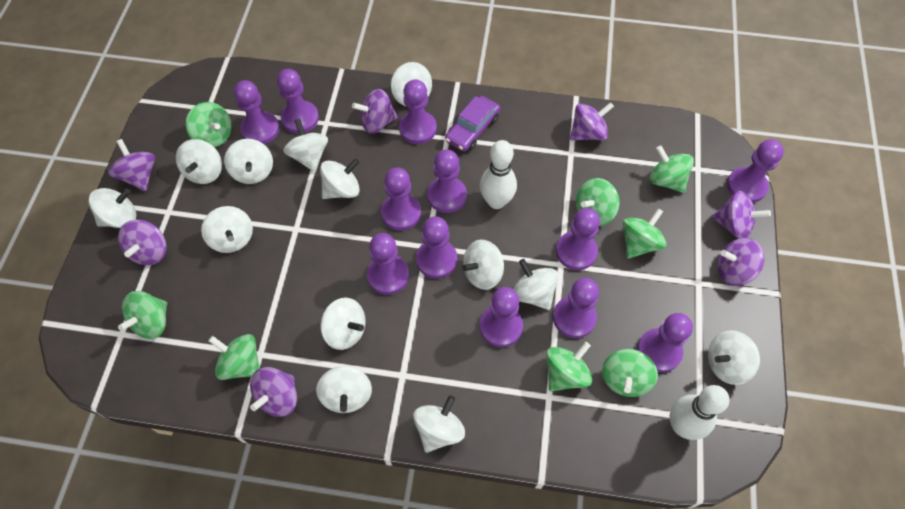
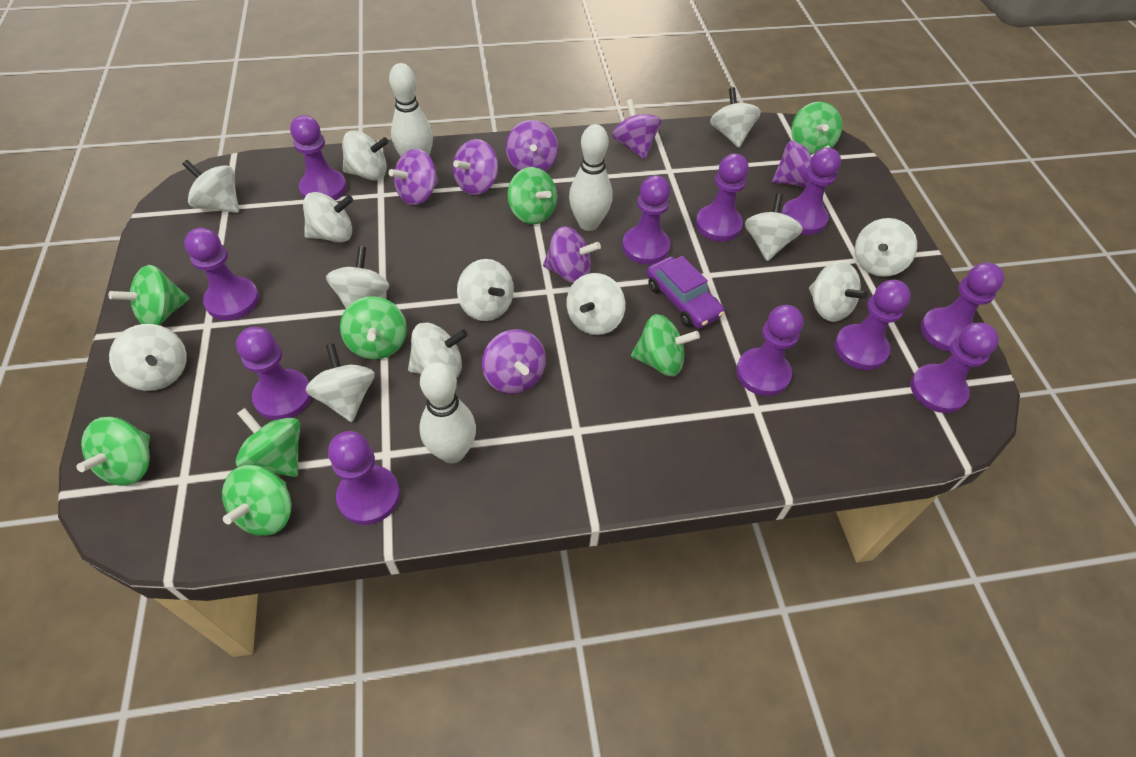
purple pawn: [234,80,279,144] [277,69,319,134] [367,233,409,295] [381,167,421,231] [399,79,437,144] [416,216,457,279] [427,150,467,213] [479,287,523,347] [553,278,599,338] [556,208,600,270] [637,313,693,372] [727,139,784,203] = 12 -> [184,228,259,321] [236,327,312,420] [290,115,347,201] [328,431,400,525] [622,175,670,264] [696,154,749,242] [736,305,804,396] [781,147,841,235] [835,280,911,370] [910,323,999,413] [920,263,1004,352] = 11
white bowling pin: [480,140,517,209] [670,385,730,440] = 2 -> [389,63,433,156] [419,362,476,463] [569,124,612,231] = 3

